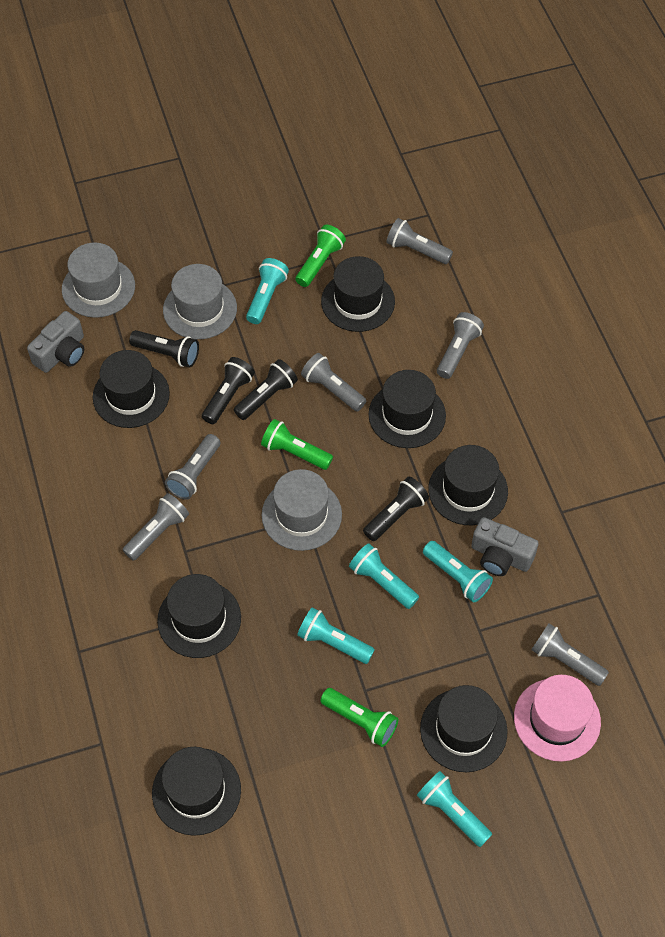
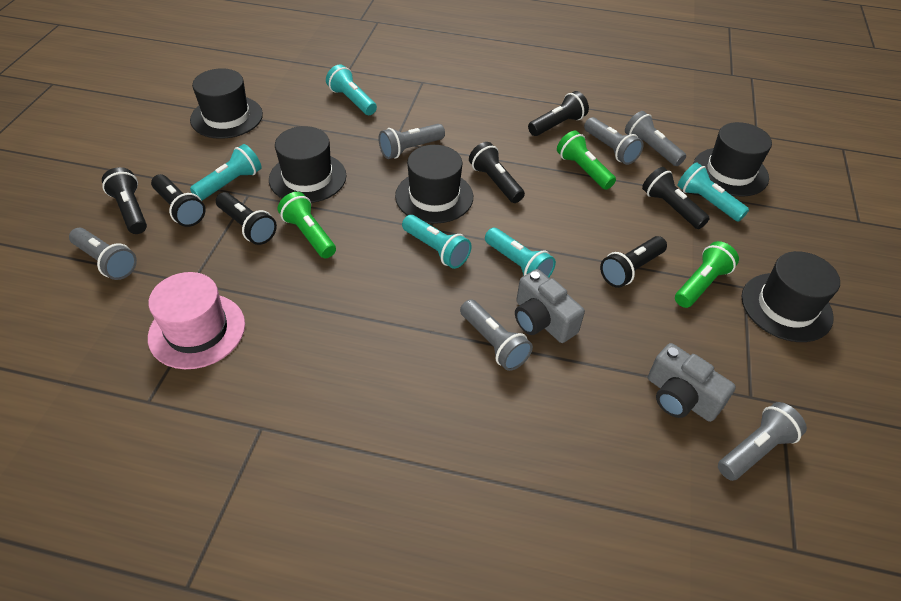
black flashlight: [129,330,199,367] [202,357,255,424] [234,359,298,420] [363,476,429,541] = 4 -> [102,167,147,234] [151,174,205,227] [216,192,277,245] [469,142,525,203] [528,91,589,136] [600,236,667,288] [642,167,710,229] = 7
black hat: [93,350,170,428] [152,747,241,836] [157,574,241,658] [321,256,395,332] [368,370,446,448] [420,685,507,772] [428,445,508,525] = 7 -> [190,68,263,139] [269,126,347,203] [395,145,473,224] [693,122,772,197] [742,251,840,342] = 5
grey hat: [62,242,135,318] [163,264,237,339] [262,469,342,551] = 3 -> none = 0

